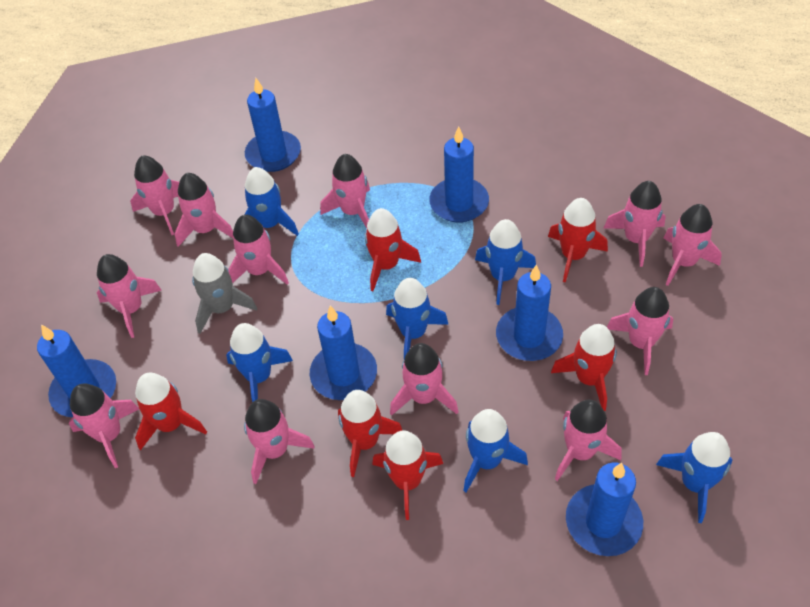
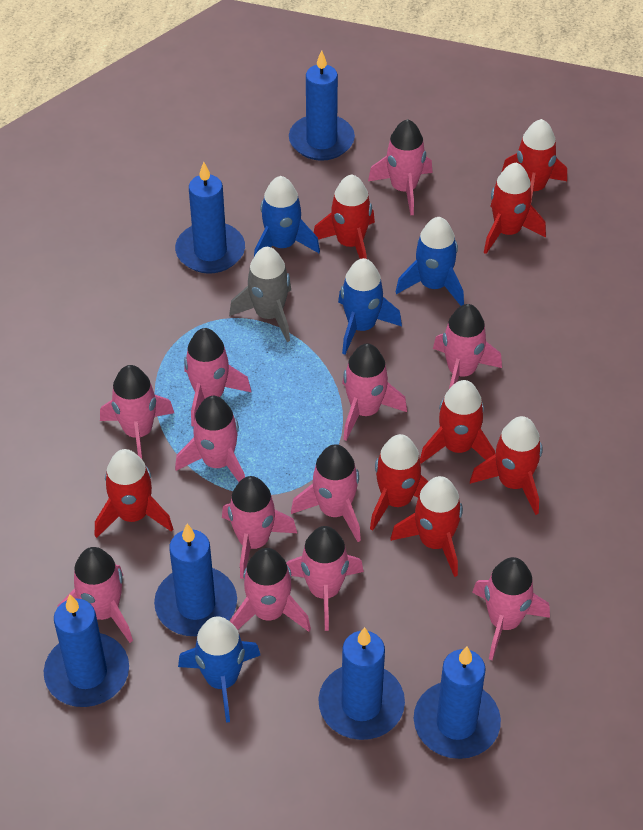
blue rocket: [226,323,293,402] [245,167,299,236] [386,278,449,359] [463,409,528,492] [475,219,536,305] [656,432,733,523] = 6 -> [178,616,260,723] [254,176,320,256] [338,258,402,355] [395,217,464,306] = 4
red rocket: [135,373,207,451] [338,390,403,477] [364,208,421,291] [372,431,443,520] [548,198,608,282] [551,324,617,411] = 6 -> [95,449,173,538] [314,174,375,259] [370,434,429,531] [390,476,463,577] [420,380,495,463] [470,416,542,515] [484,163,546,254] [501,119,567,202] = 8

